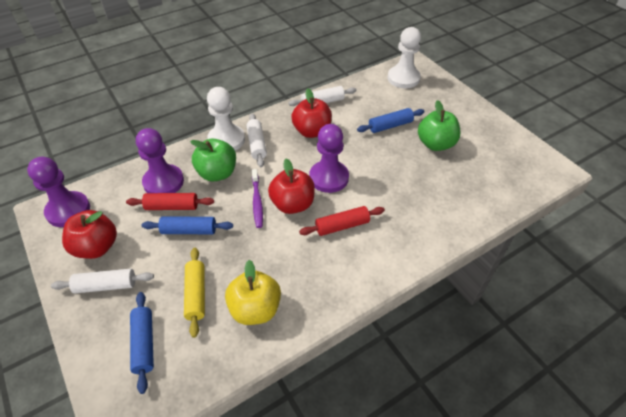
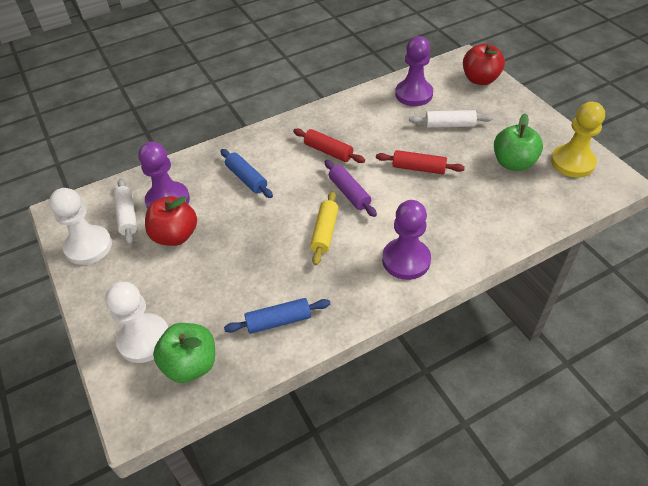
blue rolling pin: [130,292,154,394] [142,217,233,234] [357,108,425,133] = 3 -> [220,149,273,198] [224,298,330,334] = 2
purple rolling pin: none = 0 -> [325,160,377,217] = 1
purple toothbrush: [252,169,263,228] = 1 -> none = 0
red apple: [62,210,117,259] [268,158,315,214] [291,88,332,138] = 3 -> [145,196,197,246] [463,43,505,85] = 2
white rolling pin: [51,269,154,294] [247,113,267,167] [289,86,357,106] = 3 -> [114,178,137,245] [409,110,493,128] = 2
yellow apple: [225,260,281,325] = 1 -> none = 0
yellow pawn: none = 0 -> [551,102,605,178] = 1

